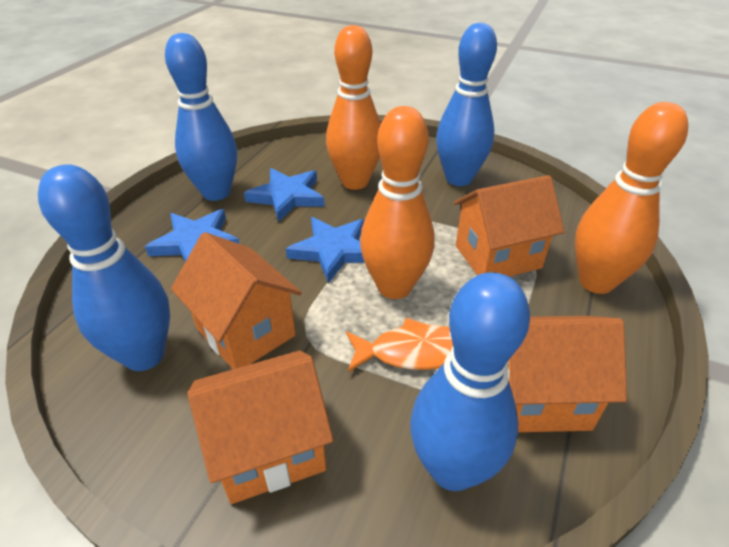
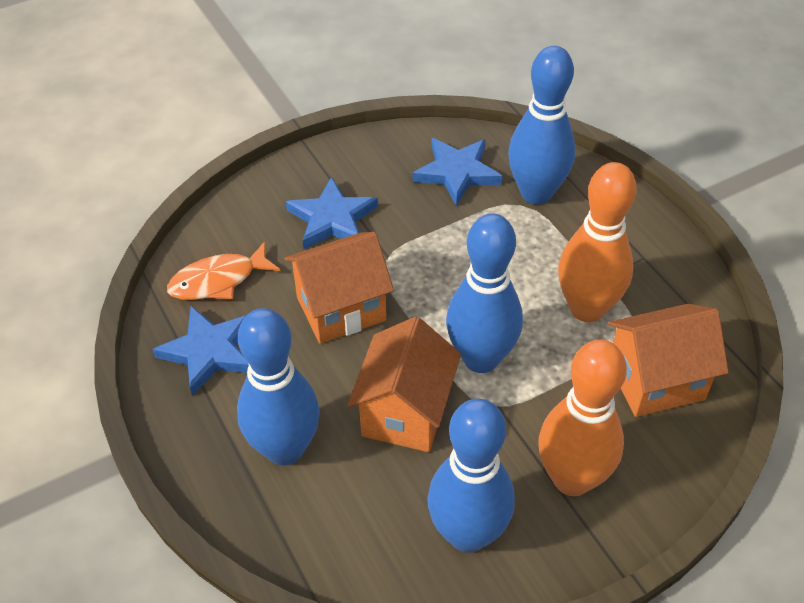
orange bowling pin: [326,25,381,190] [360,106,435,299] [575,102,688,294] = 3 -> [538,340,627,496] [558,162,637,322] = 2
orange house: [171,232,302,369] [187,351,334,504] [454,175,564,277] [508,316,627,432] = 4 -> [284,232,394,344] [348,317,461,452] [608,304,729,417] = 3

